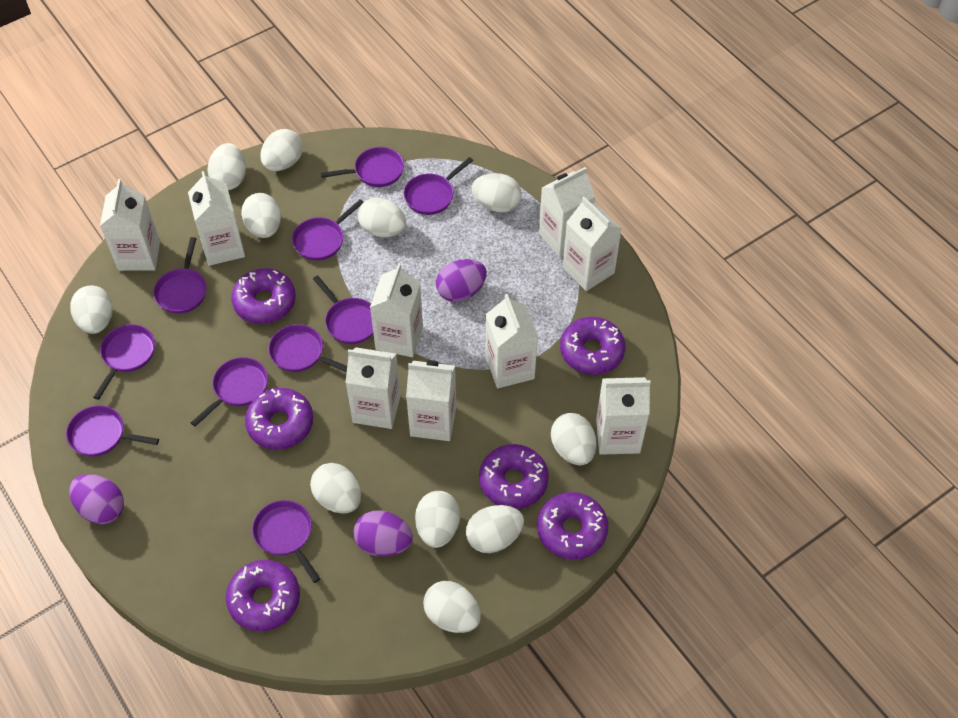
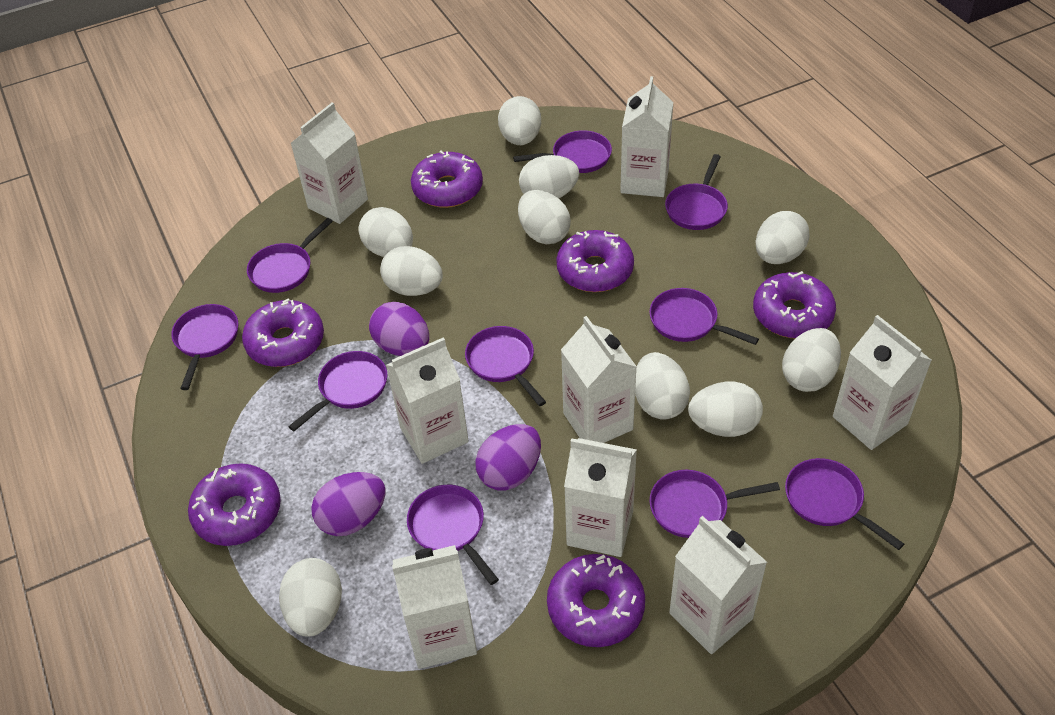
white carton: [100,179,160,271] [188,171,245,266] [346,347,401,429] [370,263,423,357] [406,360,456,441] [486,294,538,388] [539,167,596,258] [563,197,622,291] [596,377,651,455] = 9 -> [291,102,368,224] [386,337,469,464] [392,545,477,669] [561,316,637,443] [564,438,637,557] [620,76,673,197] [669,516,767,654] [833,315,932,450] = 8
white egg: [70,285,113,334] [207,143,246,190] [241,193,281,238] [260,129,303,171] [310,463,361,514] [358,197,406,237] [415,491,460,548] [423,581,481,633] [466,505,524,553] [472,173,522,213] [551,413,596,466] = 11 -> [279,558,342,636] [358,207,413,257] [380,246,443,296] [498,96,541,145] [518,190,571,244] [519,155,579,198] [635,352,690,420] [688,382,763,437] [756,211,810,264] [782,328,841,392] = 10

